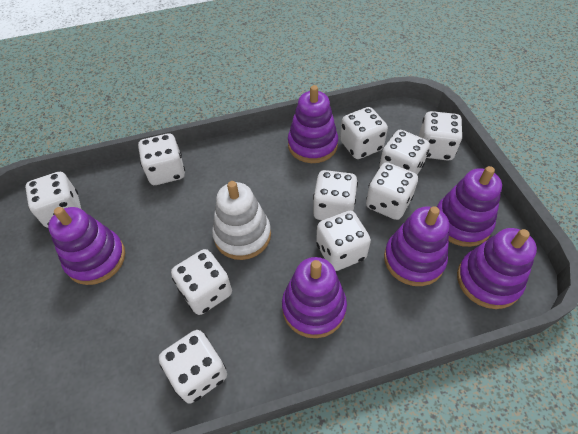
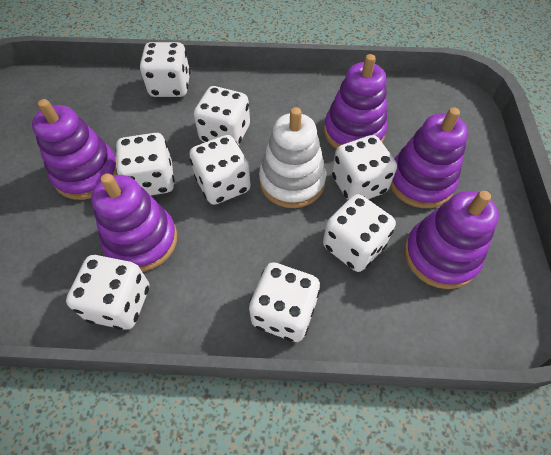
purple stacking toy: [48,207,125,285] [282,257,347,338] [288,85,338,163] [384,206,449,286] [437,166,502,247] [457,228,537,309] = 6 -> [32,99,117,200] [91,173,177,272] [324,54,387,149] [390,107,468,208] [404,191,499,289] = 5
white dice: [25,172,81,228] [138,133,185,185] [159,330,227,404] [171,249,232,315] [313,170,358,220] [316,211,371,271] [340,107,388,159] [366,162,418,220] [379,130,430,175] [419,111,463,161] = 10 -> [66,255,149,330] [116,133,175,196] [140,42,191,97] [189,135,251,205] [194,86,250,146] [249,262,320,342] [323,194,396,272] [332,135,397,200] = 8

